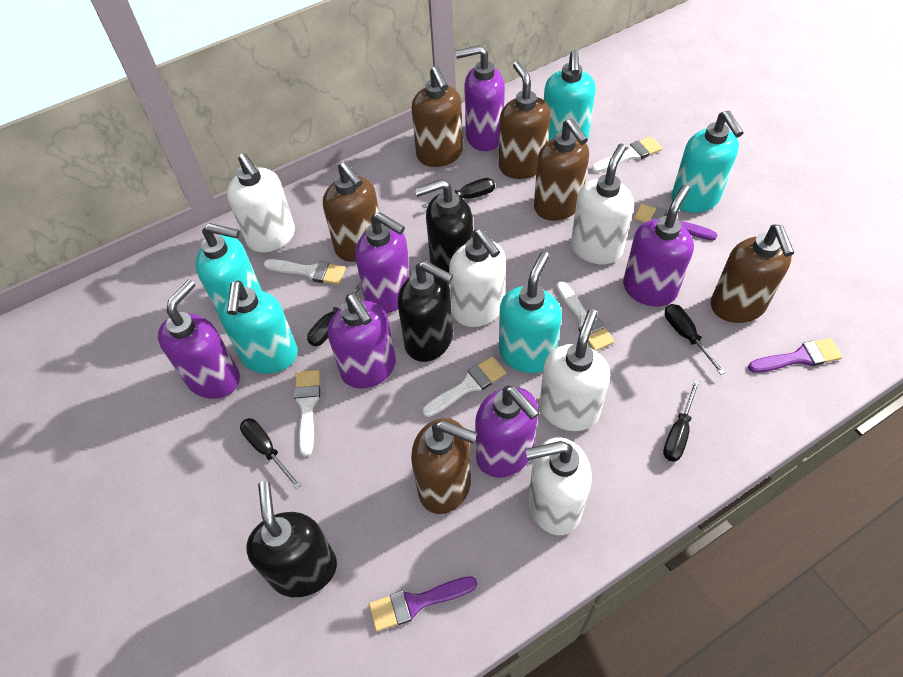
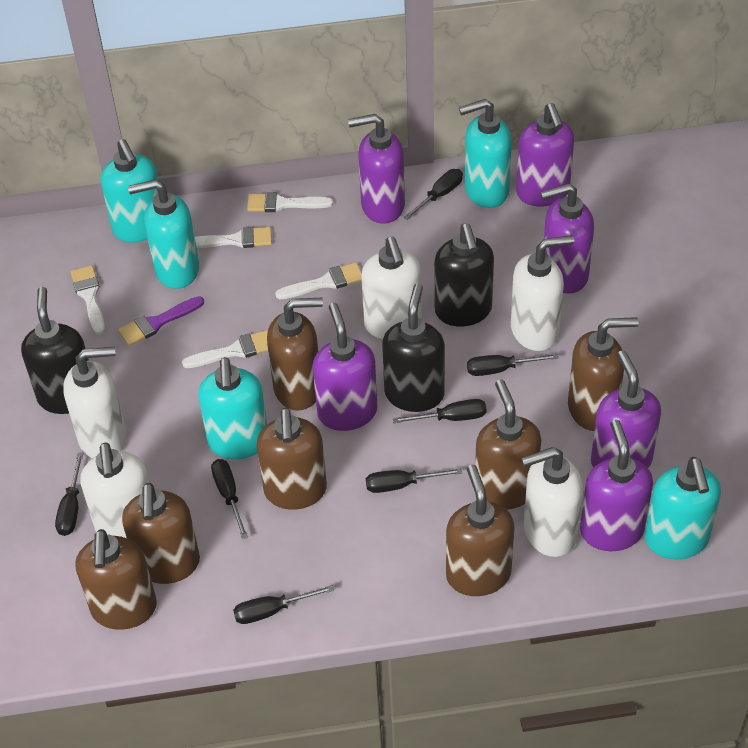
black screwdriver: [240,418,301,489] [307,282,362,346] [422,178,495,208] [663,379,700,462] [665,304,726,375] = 5 -> [55,452,83,536] [211,459,248,539] [233,585,334,624] [366,468,462,493] [393,399,486,423] [403,169,463,220] [467,354,558,376] = 7
brown soap dispenser: [323,162,379,262] [411,66,463,167] [411,418,477,514] [499,61,551,179] [534,119,589,221] [711,225,794,323] = 6 -> [76,529,157,630] [122,483,200,584] [257,408,327,510] [267,298,323,410] [446,465,515,596] [475,379,541,510] [568,317,639,431] = 7
purple brush: [369,576,477,632] [634,204,717,241] [748,338,842,373] = 3 -> [118,296,204,346] = 1

